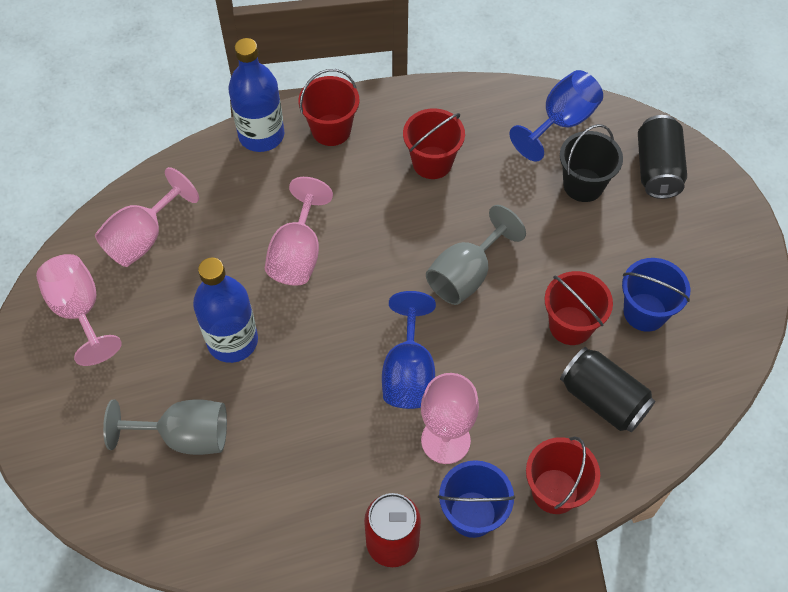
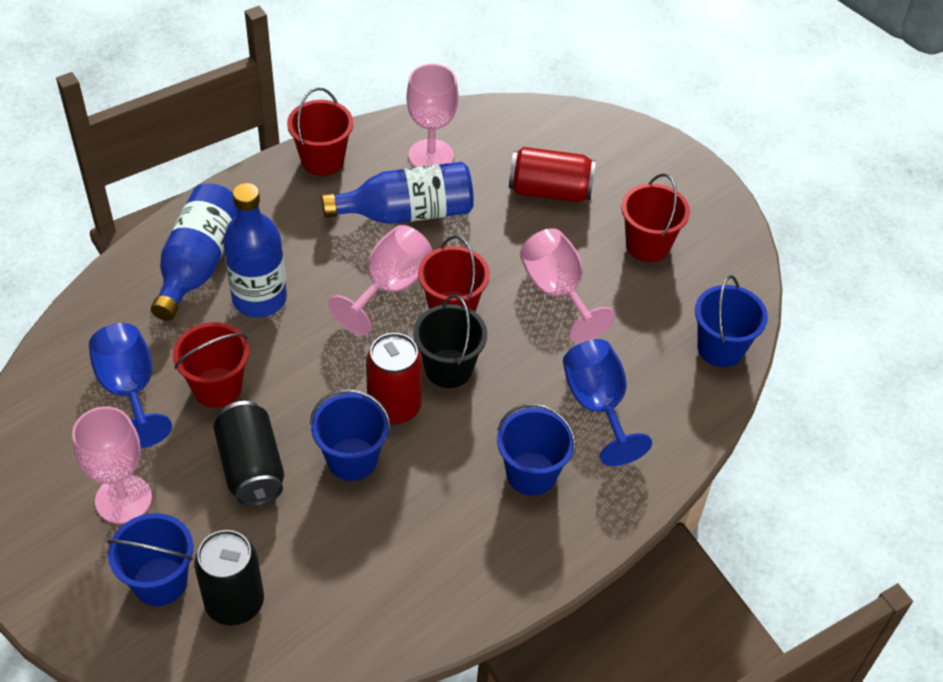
blue bottle: [193,257,258,363] [228,38,284,152] = 2 -> [151,184,237,321] [223,183,287,317] [321,162,474,224] = 3
blue bucket: [438,460,515,538] [622,258,690,332] = 2 -> [107,513,193,606] [310,389,391,481] [497,403,576,496] [695,275,768,367] = 4
grey goblet: [103,399,227,455] [426,205,526,305] = 2 -> none = 0
red can: [364,493,421,567] = 1 -> [366,333,422,424] [509,147,596,202] = 2

